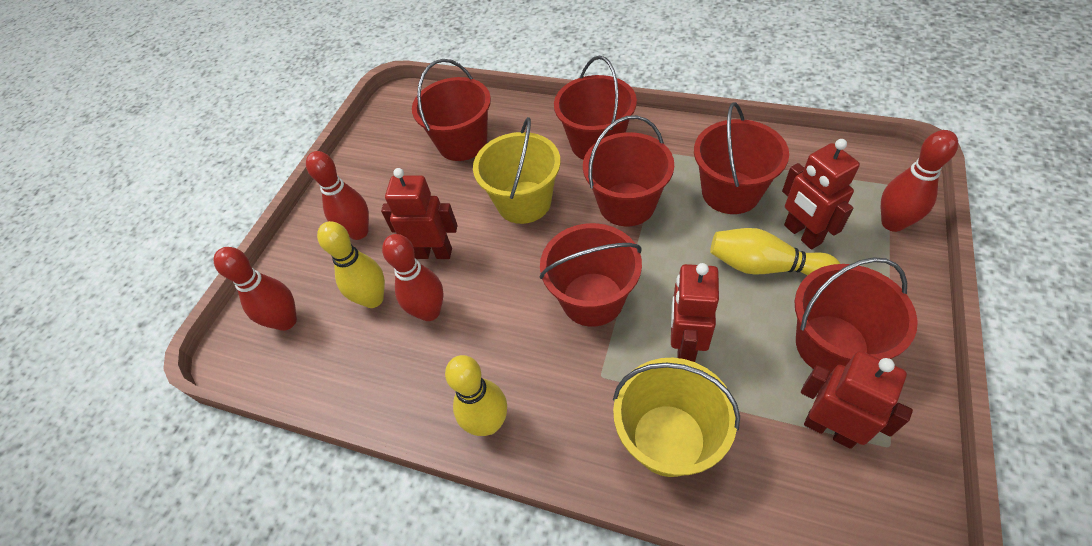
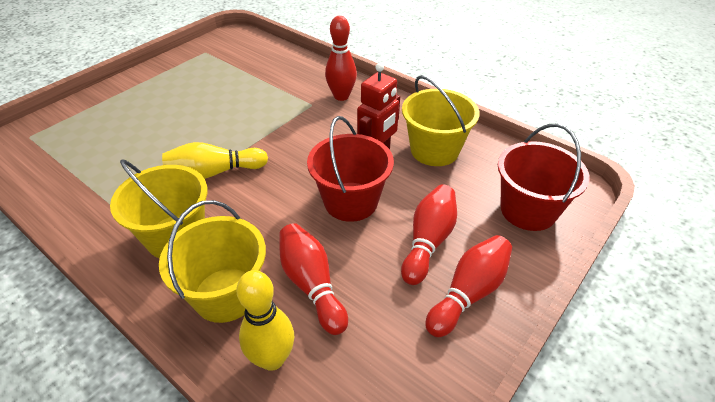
red bucket: [412,59,491,161] [540,223,642,327] [554,56,637,160] [583,115,674,226] [694,102,789,214] [795,257,918,375] = 6 -> [307,116,394,222] [498,124,589,231] = 2
red robot: [381,168,458,259] [671,263,719,362] [782,139,860,249] [801,351,913,449] = 4 -> [357,63,400,150] = 1
yellow bowling pin: [317,221,385,308] [445,355,507,436] [710,228,840,275] = 3 -> [162,142,268,179] [236,270,294,371] = 2
yellow bucket: [473,117,561,224] [613,358,740,477] = 2 -> [110,159,208,258] [159,200,266,323] [402,75,480,166] = 3

